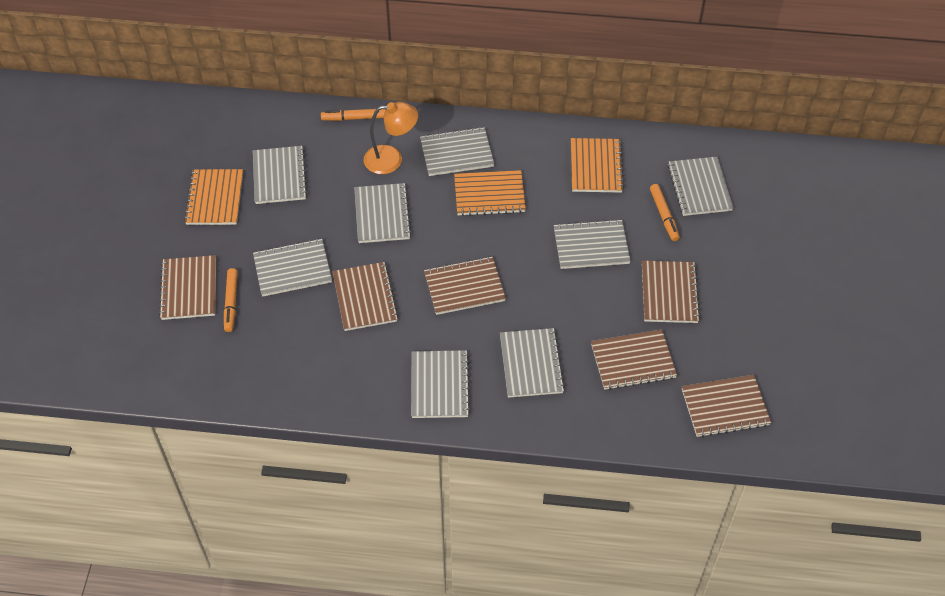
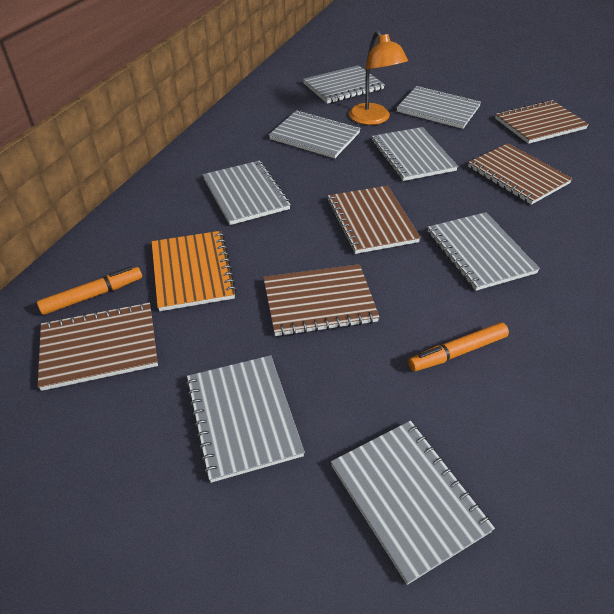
brown notebook: [159,255,216,320] [332,262,399,331] [424,256,506,315] [591,330,677,390] [642,261,700,323] [682,375,771,437] = 6 -> [38,302,158,391] [263,264,380,336] [327,186,421,254] [468,143,573,205] [495,100,589,144] = 5
orange marker: [224,268,238,332] [321,109,386,121] [650,184,680,241] = 3 -> [37,266,142,315] [408,322,509,372] = 2
orange notebook: [184,169,243,225] [454,170,526,216] [571,138,624,193] = 3 -> [151,231,237,311] = 1

